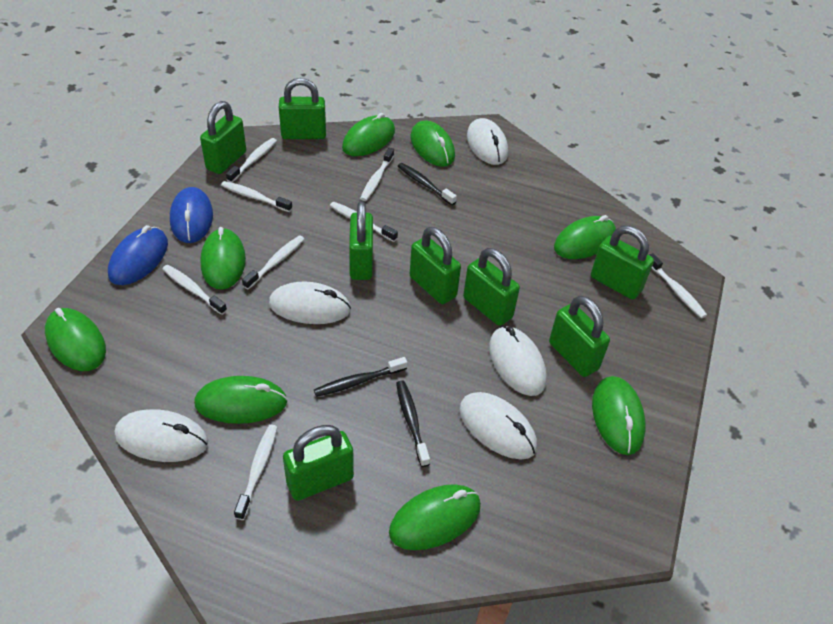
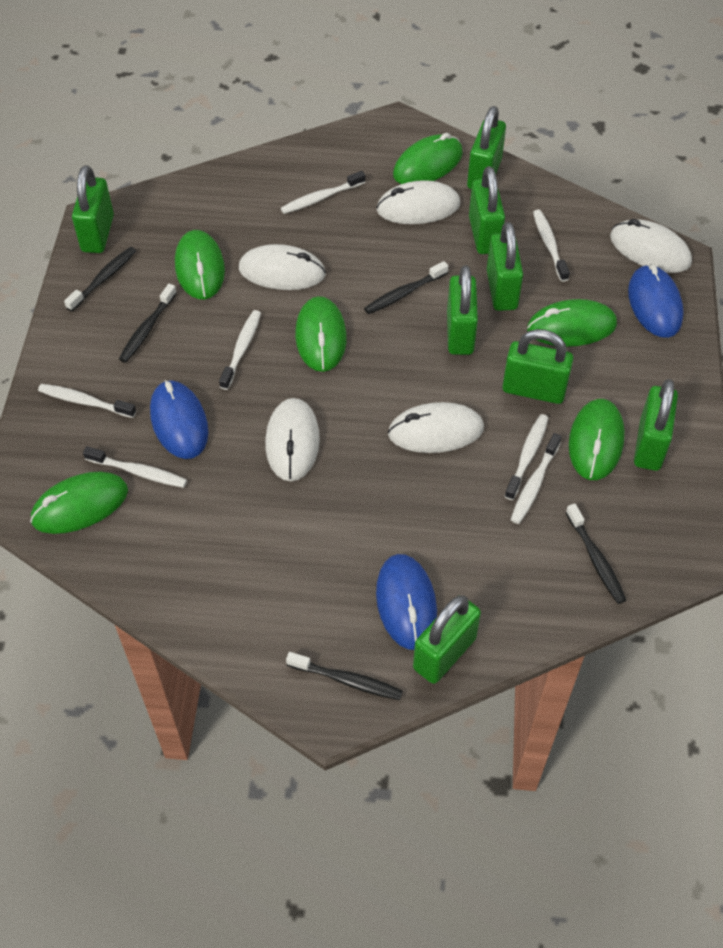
black toothbrush: [314,357,408,397] [396,381,430,467] [398,163,457,205] = 3 -> [64,247,136,311] [119,284,177,363] [286,652,403,700] [364,261,448,314] [566,503,626,604] = 5
blue mouse: [108,225,168,285] [170,187,213,243] = 2 -> [150,380,208,459] [376,554,437,650] [628,264,684,338] = 3
green mouse: [45,308,106,371] [194,376,287,424] [200,227,246,290] [342,113,395,156] [389,484,481,550] [410,120,455,167] [554,215,616,259] [592,376,646,455] = 8 -> [30,472,128,534] [175,230,225,299] [295,296,347,372] [393,133,463,184] [527,299,617,347] [569,399,625,480] = 6
white toothbrush: [162,265,227,315] [221,181,293,212] [226,138,277,182] [234,425,278,520] [242,235,304,289] [330,202,398,242] [360,148,394,201] [649,253,707,318] = 8 -> [38,384,136,418] [83,446,187,488] [219,310,261,390] [281,171,366,214] [504,414,549,500] [511,433,562,524] [533,210,570,282] = 7

